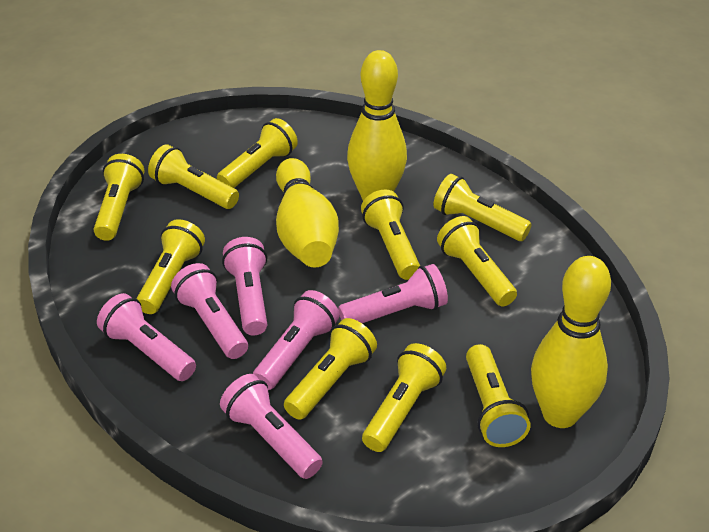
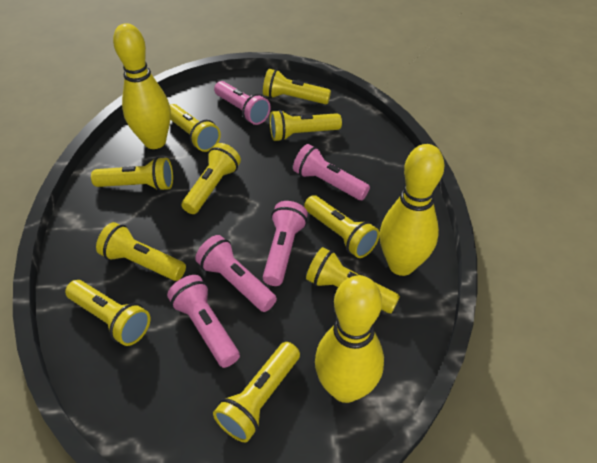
pink flashlight: [97,293,196,381] [171,263,248,359] [220,374,323,479] [222,237,267,336] [253,290,340,390] [338,264,448,323] = 6 -> [167,275,240,368] [195,235,277,312] [214,81,271,125] [263,201,308,286] [293,144,370,200] = 5

